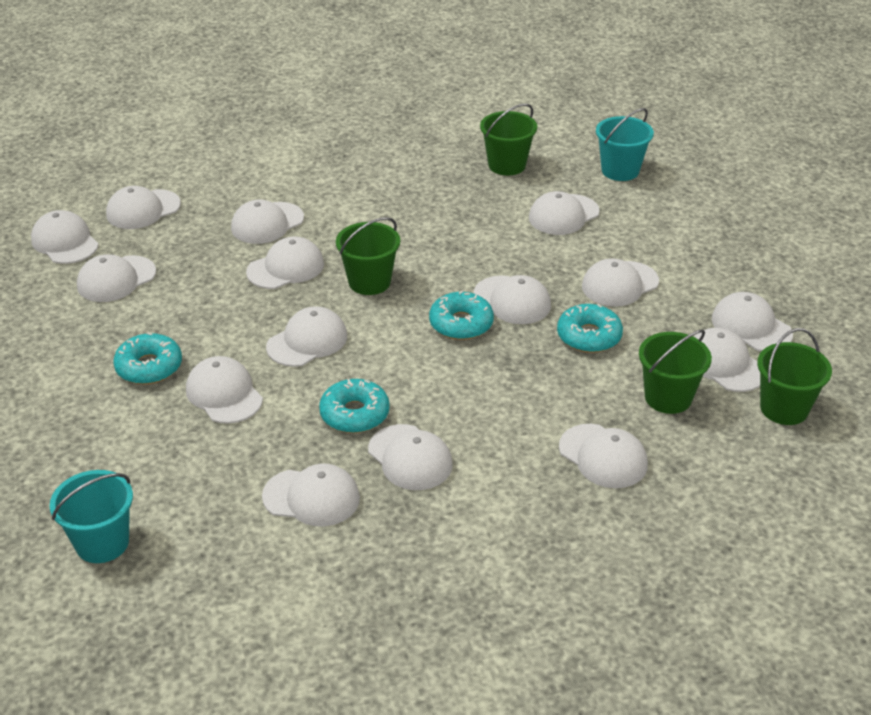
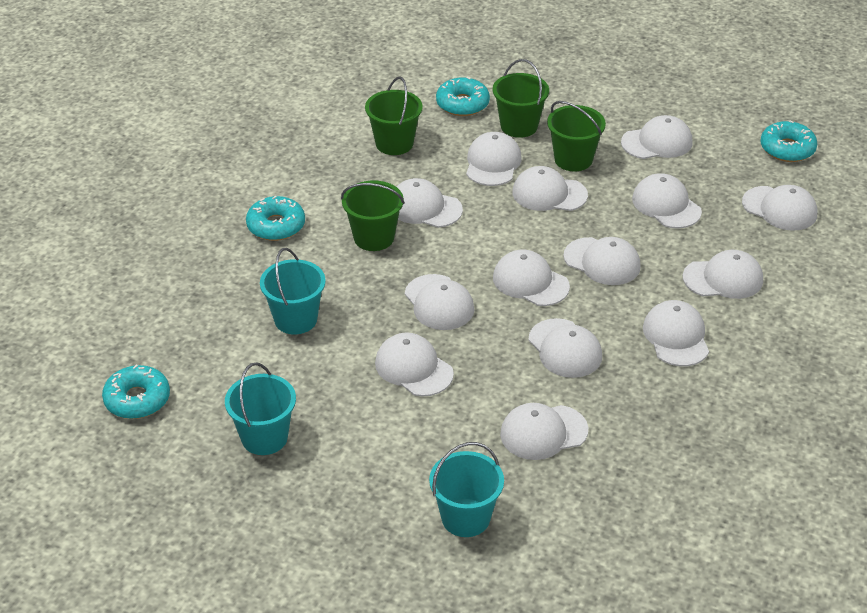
turquoise bucket: [50,470,133,563] [596,108,654,181] = 2 -> [225,362,296,455] [260,248,326,334] [429,442,504,537] = 3
white cap: [31,210,99,264] [77,254,156,302] [106,186,181,229] [186,356,263,424] [231,199,304,244] [246,237,324,289] [262,464,360,527] [266,306,347,367] [368,424,453,490] [474,275,551,324] [529,191,600,235] [559,424,648,488] [582,258,659,307] [693,328,760,392] [712,292,793,351] = 15 -> [375,332,454,397] [396,178,463,228] [405,274,475,330] [466,132,522,186] [493,250,570,306] [500,403,588,460] [512,166,588,211] [528,318,602,378] [563,237,641,285] [621,115,692,159] [632,173,702,229] [643,300,709,366] [683,250,763,299] [742,185,817,231] = 14

